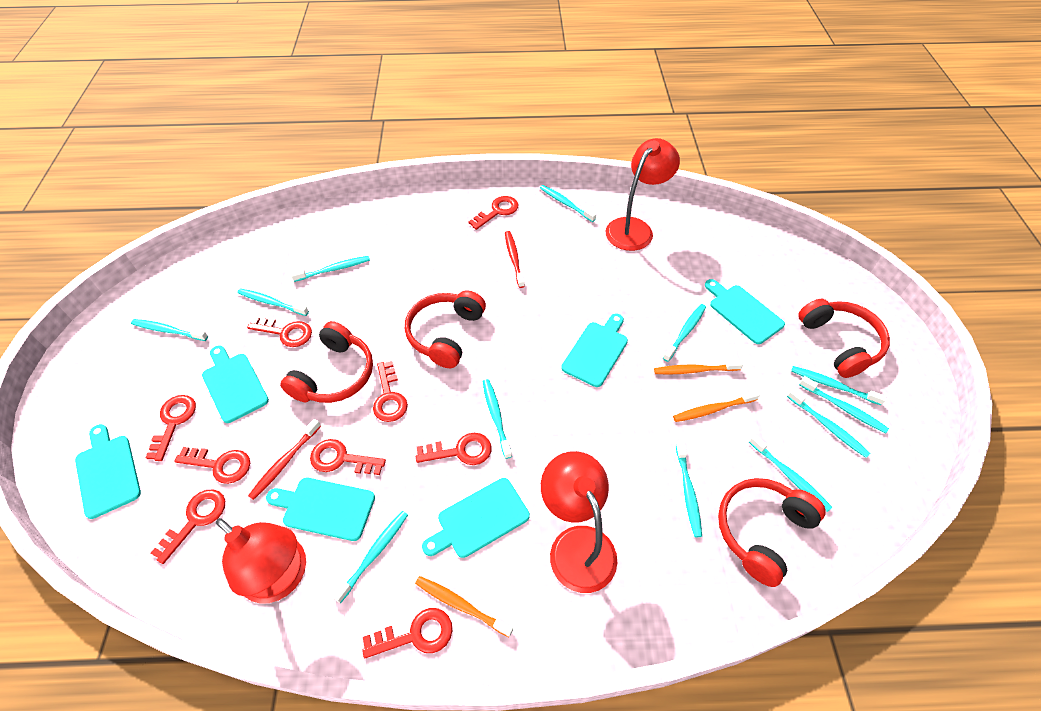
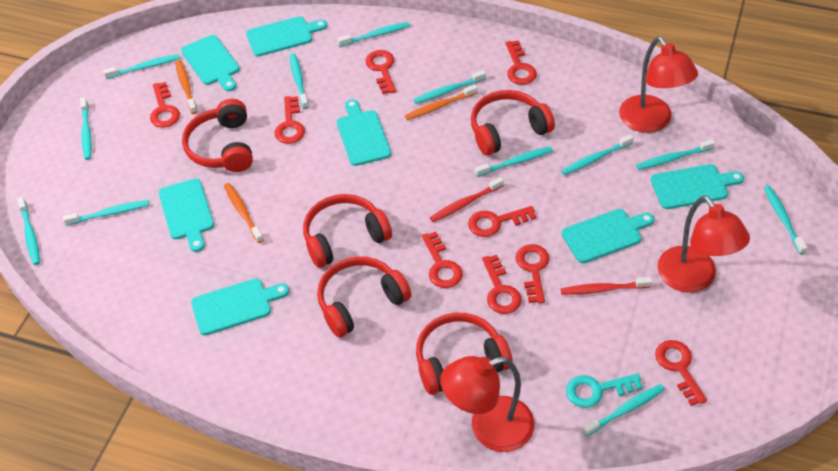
red headphones: [280,321,373,403] [405,290,486,368] [718,478,826,587] [798,299,890,378] = 4 -> [182,99,253,172] [303,194,392,268] [317,256,411,338] [416,313,513,395] [471,90,555,156] = 5
turquoise cutting board: [75,424,141,519] [202,346,269,423] [266,478,375,541] [422,478,530,558] [561,313,628,387] [705,279,785,344] = 6 -> [159,179,214,252] [181,35,240,91] [191,278,289,335] [246,16,327,56] [337,99,391,166] [562,209,654,263] [651,164,744,209] = 7
turquoise key: none = 0 -> [566,373,643,408] = 1

